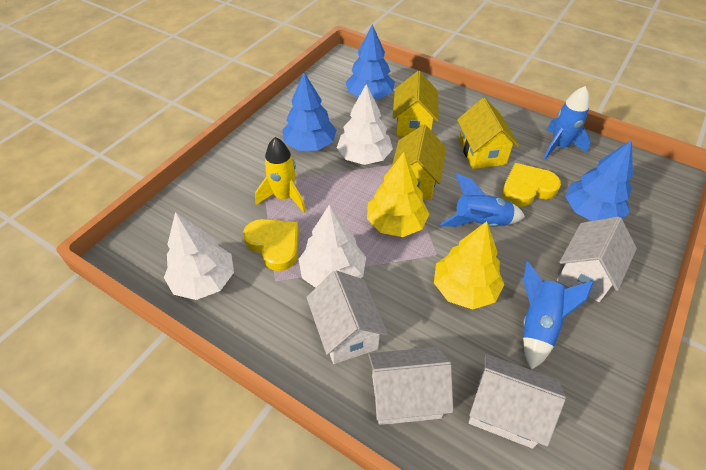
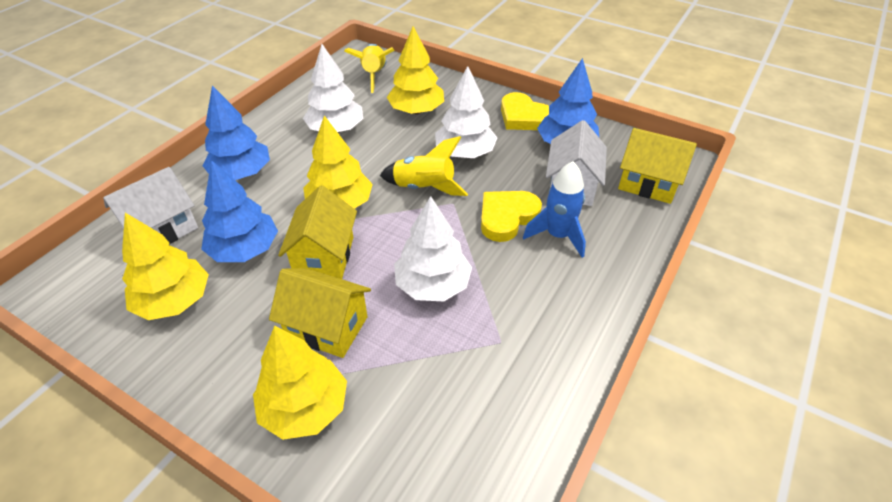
blue rocket: [440,174,525,227] [523,262,594,370] [543,86,591,160] = 3 -> [523,161,586,258] = 1
white house: [306,270,388,364] [368,347,454,425] [469,354,566,449] [557,216,637,302] = 4 -> [103,167,198,244] [546,120,607,206] = 2
yellow rocket: [255,137,306,213] = 1 -> [344,44,395,93] [380,136,468,196] = 2
yellow tree: [367,152,429,237] [434,221,504,310] = 2 -> [122,213,209,320] [253,326,347,440] [303,116,373,209] [387,26,444,114] = 4

